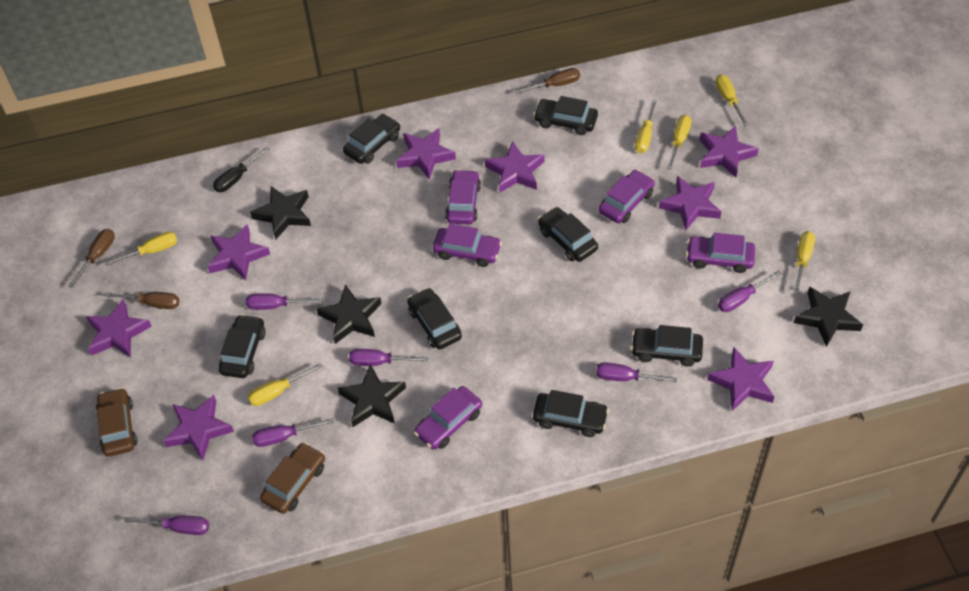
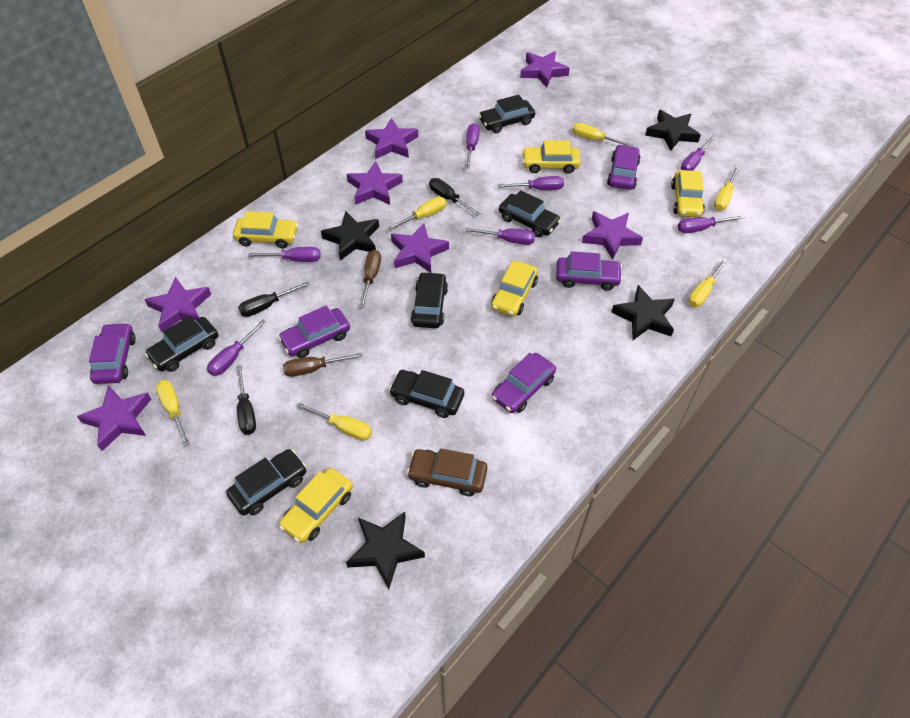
black car: [219,314,266,378] [343,114,400,164] [407,288,462,350] [533,96,598,135] [533,390,609,437] [538,207,598,262] [631,325,703,367] = 7 -> [145,316,218,372] [226,449,306,516] [389,370,464,418] [411,272,448,328] [478,95,535,133] [499,190,561,237] = 6
black screwdriver: [213,147,270,192] = 1 -> [236,365,256,435] [238,281,310,317] [429,178,481,216] = 3
brown car: [96,388,138,457] [260,442,325,514] = 2 -> [407,448,487,496] = 1
brown screwdriver: [68,229,115,288] [105,292,180,309] [515,68,580,94] = 3 -> [283,353,363,377] [359,250,381,308] = 2
purple screwdriver: [124,516,209,535] [246,293,323,310] [252,418,334,447] [349,349,428,366] [596,362,677,382] [718,270,782,312] = 6 -> [207,319,266,376] [248,247,321,262] [465,123,480,168] [465,228,535,245] [498,176,564,190] [678,215,745,233] [681,135,716,171] = 7
purple star: [86,300,152,358] [163,395,234,460] [208,224,270,280] [396,128,456,180] [485,141,545,193] [659,176,721,230] [700,126,759,178] [707,347,774,411] = 8 -> [77,385,151,451] [144,277,211,332] [347,161,403,205] [365,118,418,159] [391,223,449,273] [520,51,570,87] [582,211,643,260] = 7
yellow car: none = 0 -> [233,211,298,248] [279,468,353,543] [491,261,538,317] [522,140,581,174] [671,170,705,217] = 5

